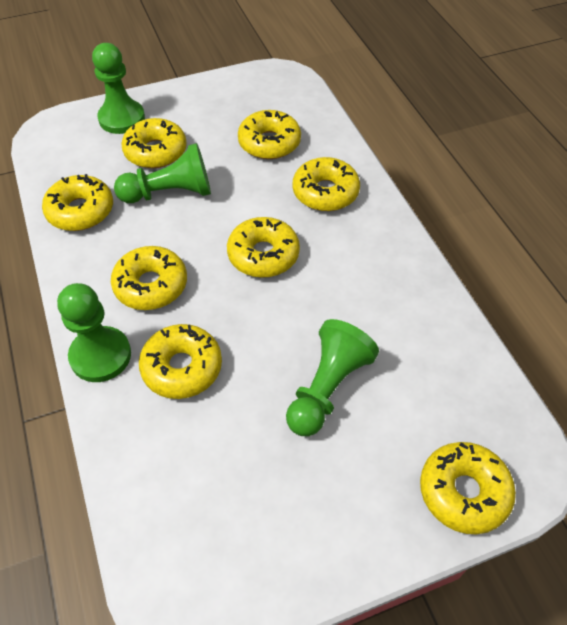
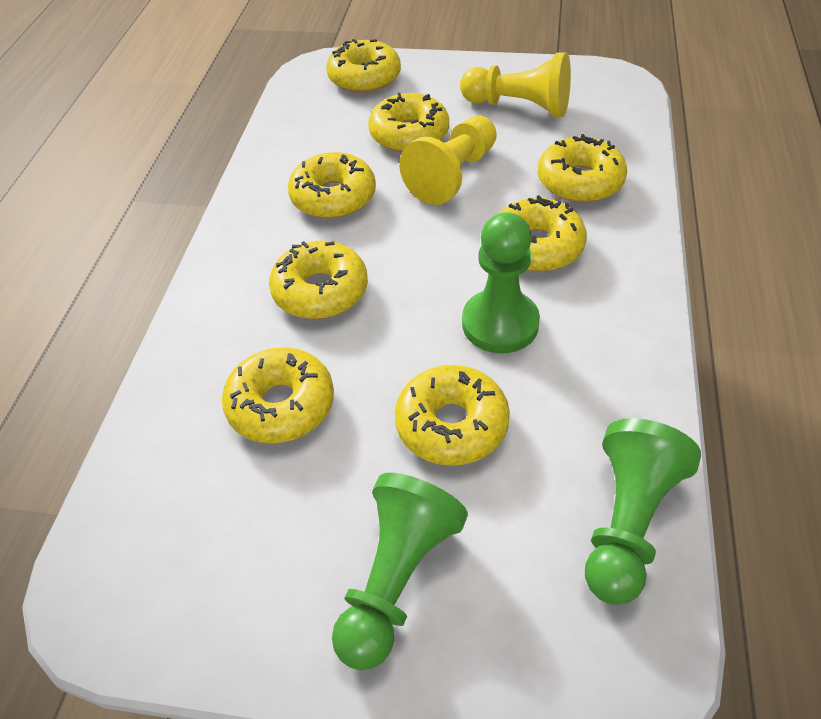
green pawn: [57,283,131,382] [92,43,145,134] [114,143,211,203] [286,319,379,436] = 4 -> [332,473,468,671] [462,212,540,353] [585,418,701,605] = 3
yellow pawn: none = 0 -> [399,116,497,205] [460,52,571,117] = 2

